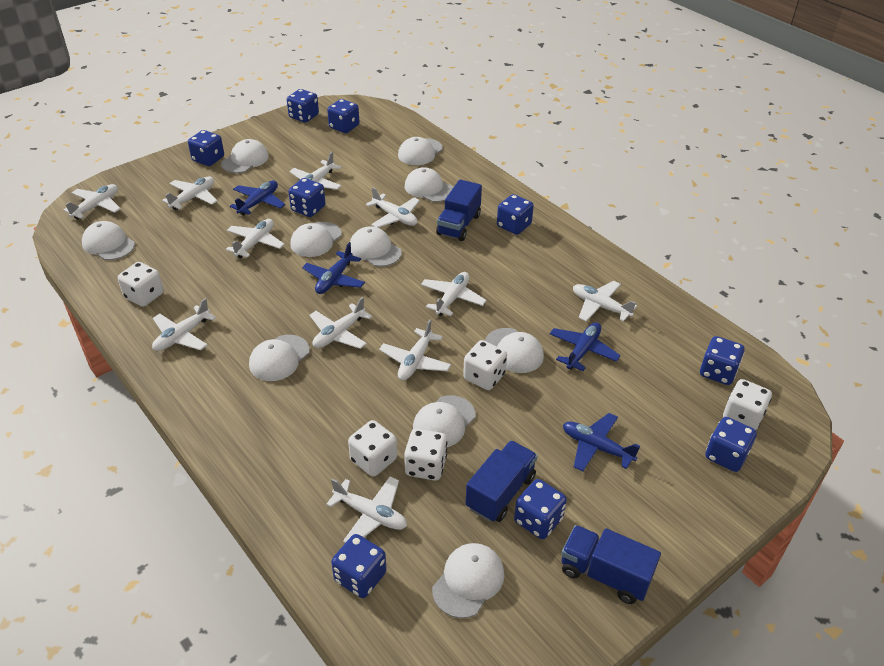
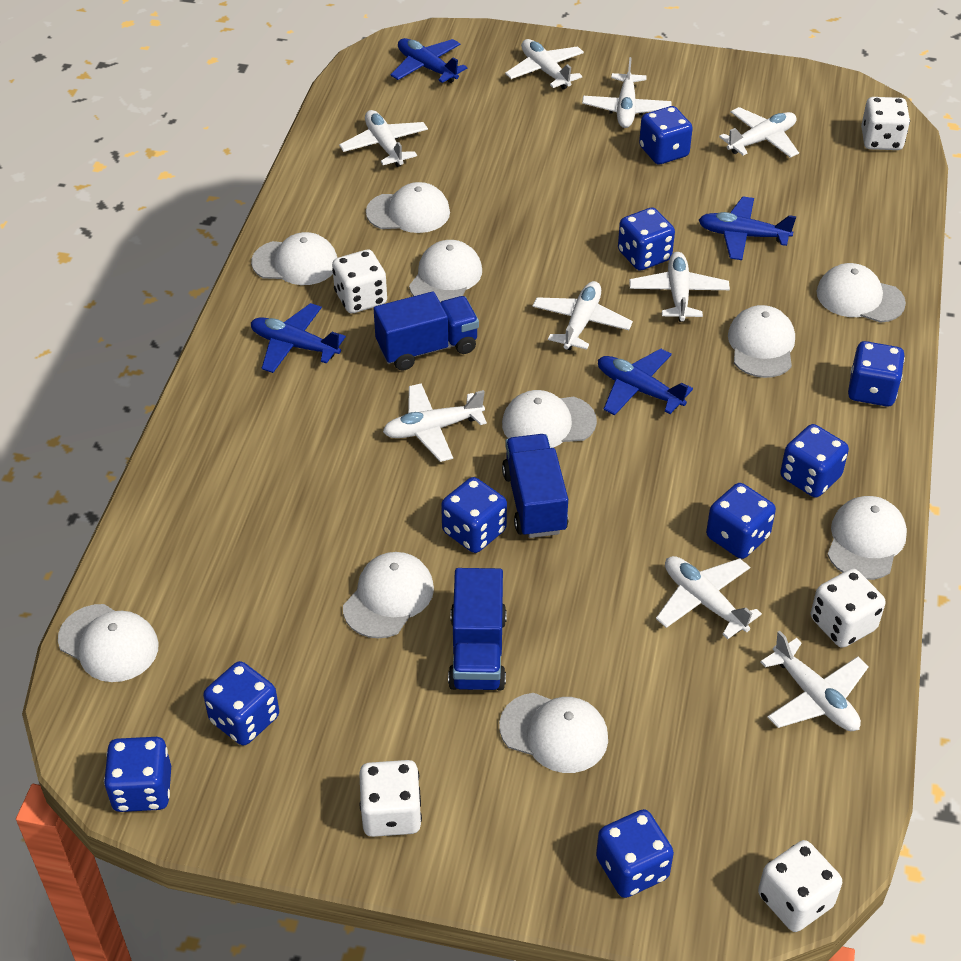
white plane: [63,184,121,219] [152,298,216,351] [162,176,218,210] [226,219,285,258] [290,152,342,190] [310,297,372,349] [326,476,407,543] [366,187,420,228] [379,319,451,381] [421,272,487,316] [573,281,637,322] = 11 -> [339,110,428,167] [383,383,487,462] [505,39,584,89] [532,281,633,350] [582,57,672,128] [629,252,730,322] [656,556,762,639] [719,107,799,158] [760,631,869,731] = 9

